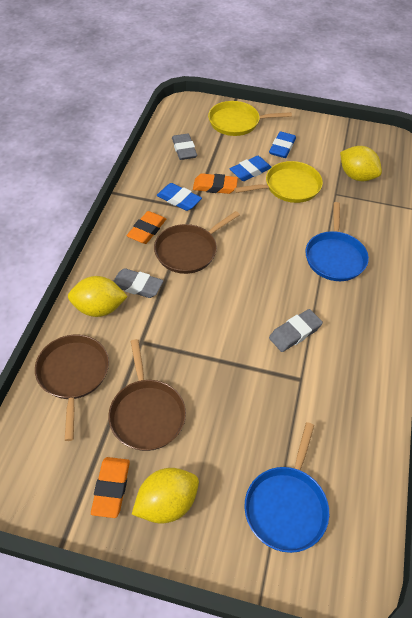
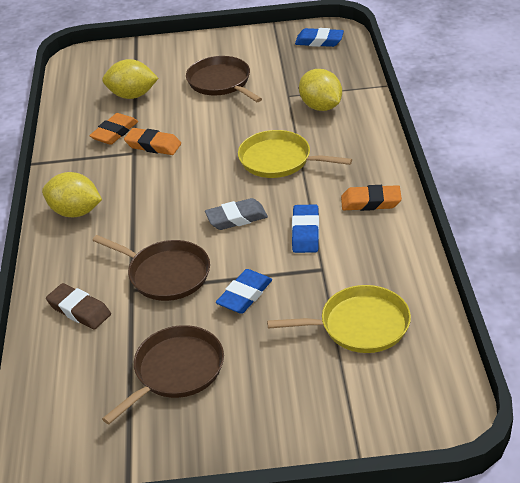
blue pan: [244,422,329,553] [305,202,369,281] = 2 -> none = 0
brown eraser: none = 0 -> [46,283,111,329] = 1
grey eraser: [113,268,163,298] [172,134,197,160] [269,309,323,352] = 3 -> [205,198,268,230] = 1

